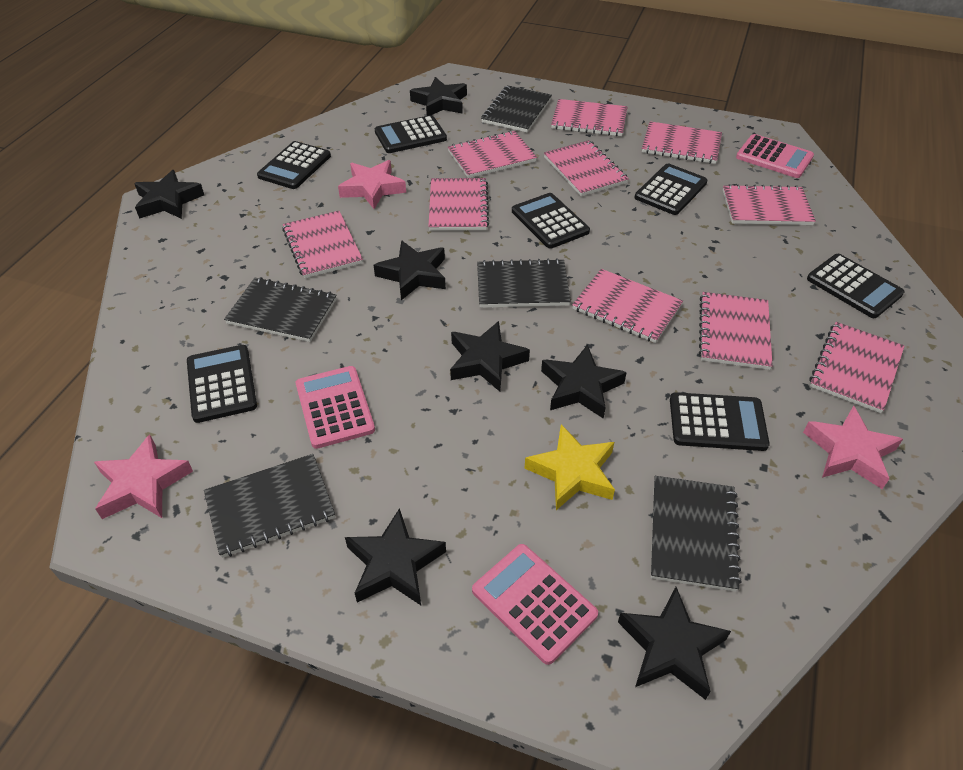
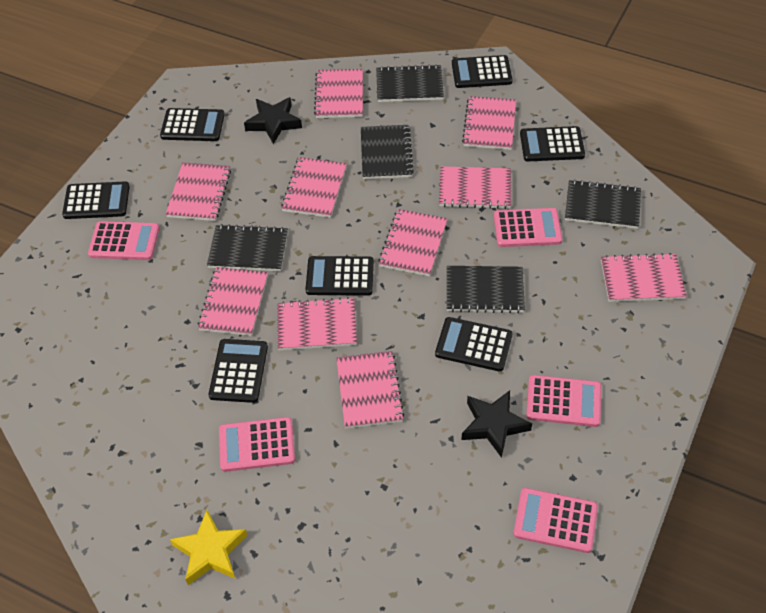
black star: [134,170,204,219] [345,508,446,605] [374,240,446,300] [410,77,467,116] [450,321,530,392] [541,344,627,419] [618,587,731,700] = 7 -> [244,97,302,144] [461,390,532,458] = 2
pink calculator: [296,366,375,449] [472,544,598,665] [736,134,814,178] = 3 -> [88,221,159,260] [219,417,295,472] [494,208,562,247] [513,488,598,553] [526,375,601,427] = 5
pink star: [94,434,193,519] [338,160,406,209] [803,406,903,489] = 3 -> none = 0

